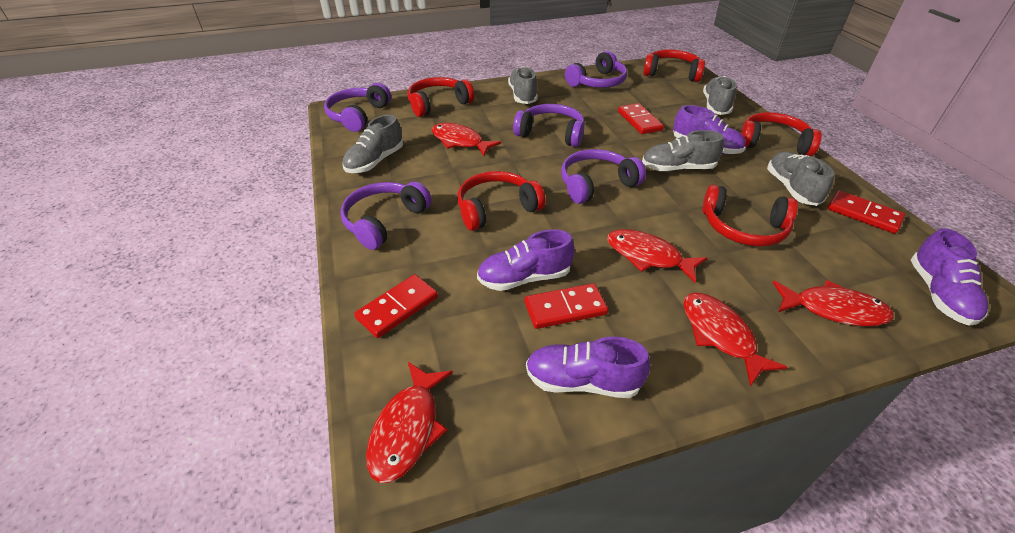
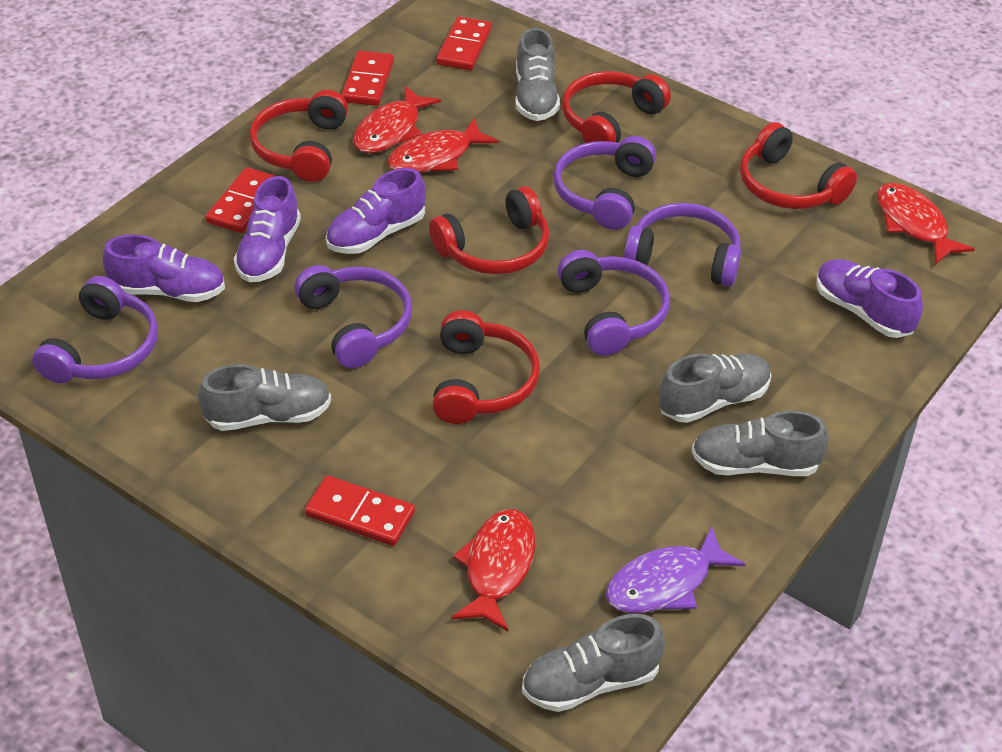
purple fish: none = 0 -> [606,526,745,613] = 1
red fish: [366,362,453,483] [432,123,501,156] [607,229,707,283] [683,293,787,386] [772,280,894,326] = 5 -> [353,86,441,153] [387,118,499,173] [451,509,536,631] [877,183,975,264] = 4

